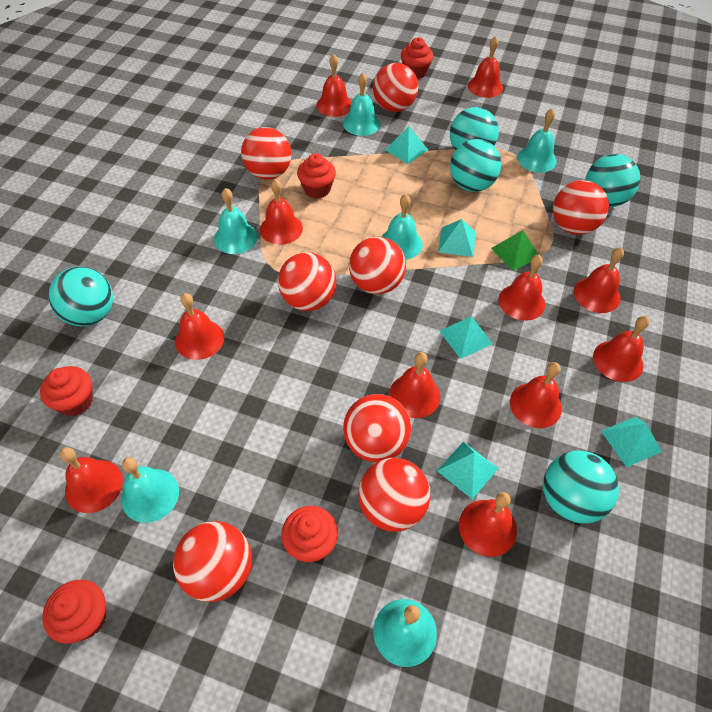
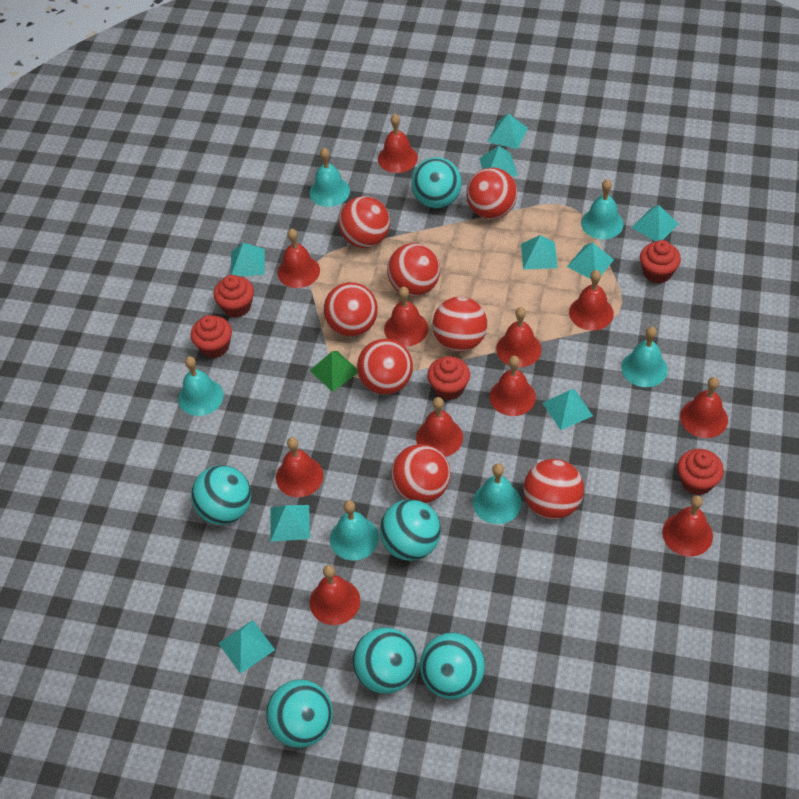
turquoise ball: [48,267,113,326] [450,107,499,150] [450,139,501,192] [543,451,619,524] [585,154,640,207] = 5 -> [191,465,251,525] [266,679,333,748] [353,627,418,694] [380,499,441,561] [411,157,462,209] [420,633,485,699] = 6
turquoise pyramid: [385,126,428,164] [437,442,499,499] [438,219,476,257] [440,316,493,359] [601,417,662,467] = 5 -> [218,620,275,674] [231,243,265,276] [270,505,310,542] [479,146,518,177] [488,113,528,149] [521,235,558,270] [543,389,593,430] [567,242,614,279] [631,205,678,242] = 9

